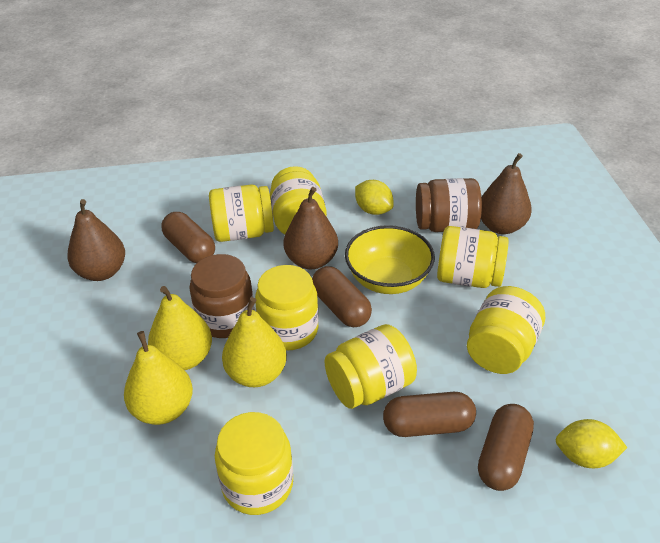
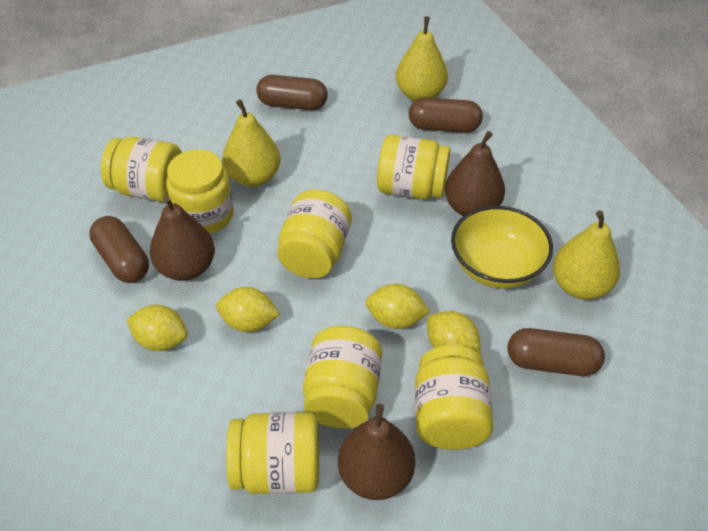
brown jar: [190,254,255,338] [416,178,482,232] = 2 -> none = 0
yellow lemon: [355,180,394,215] [556,419,627,468] = 2 -> [126,305,188,351] [216,287,280,332] [365,284,430,329] [427,311,481,356] = 4

